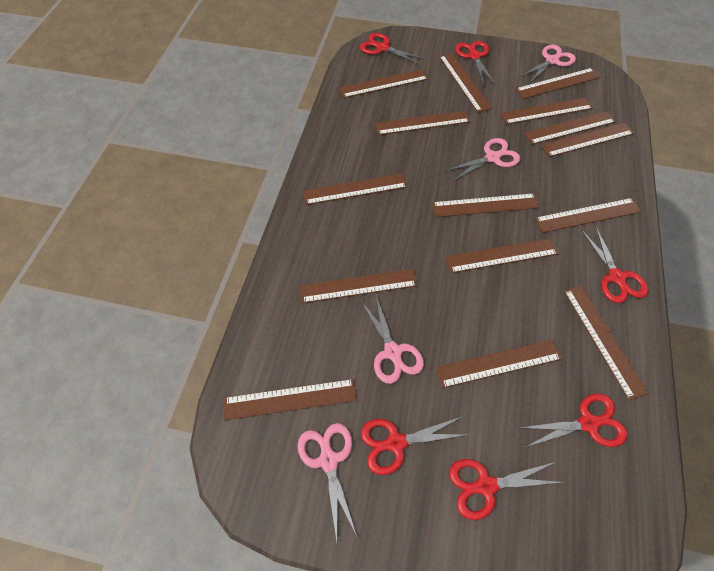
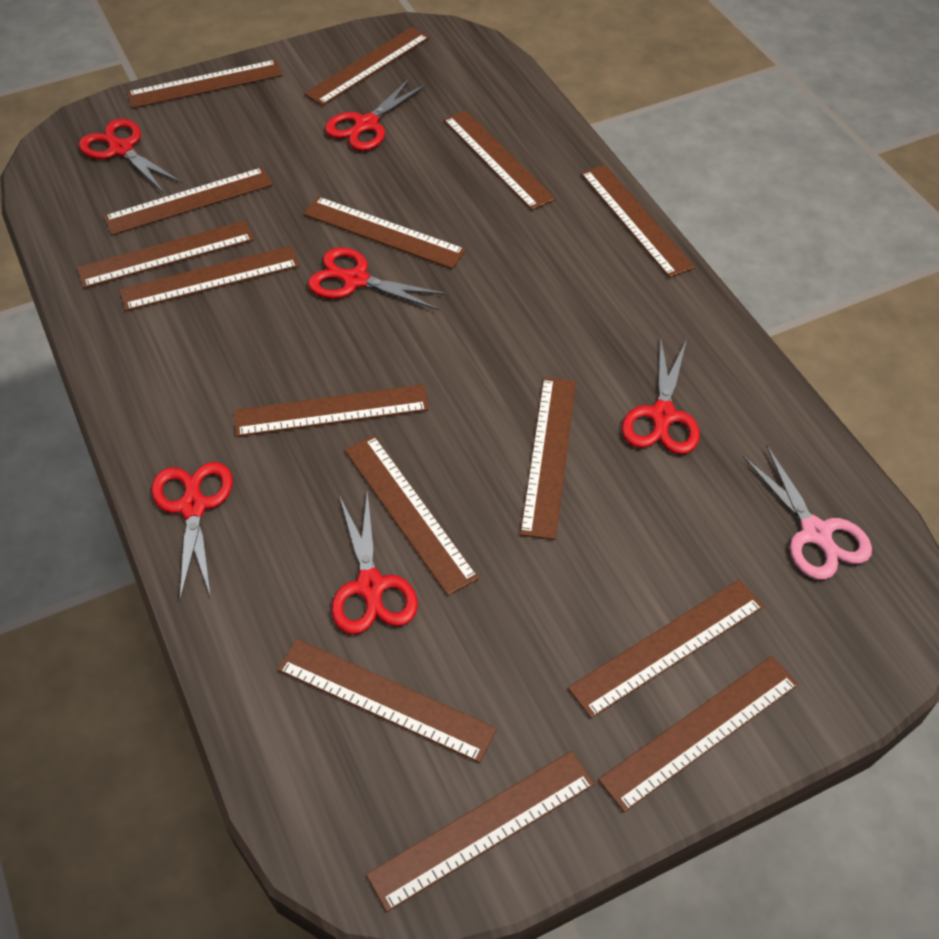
pink scissors: [298,423,357,541] [360,296,424,384] [445,138,521,181] [519,45,576,83] = 4 -> [743,446,872,580] = 1

